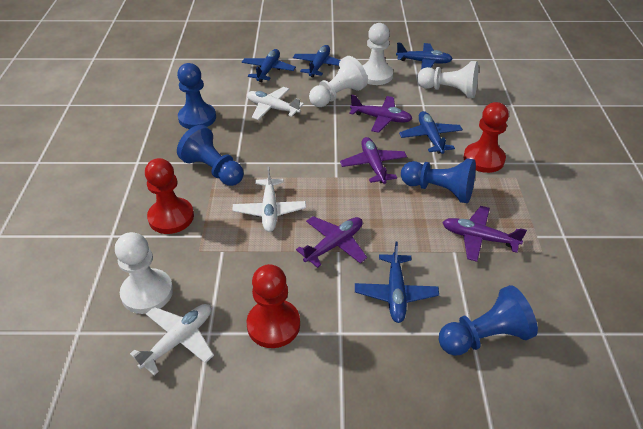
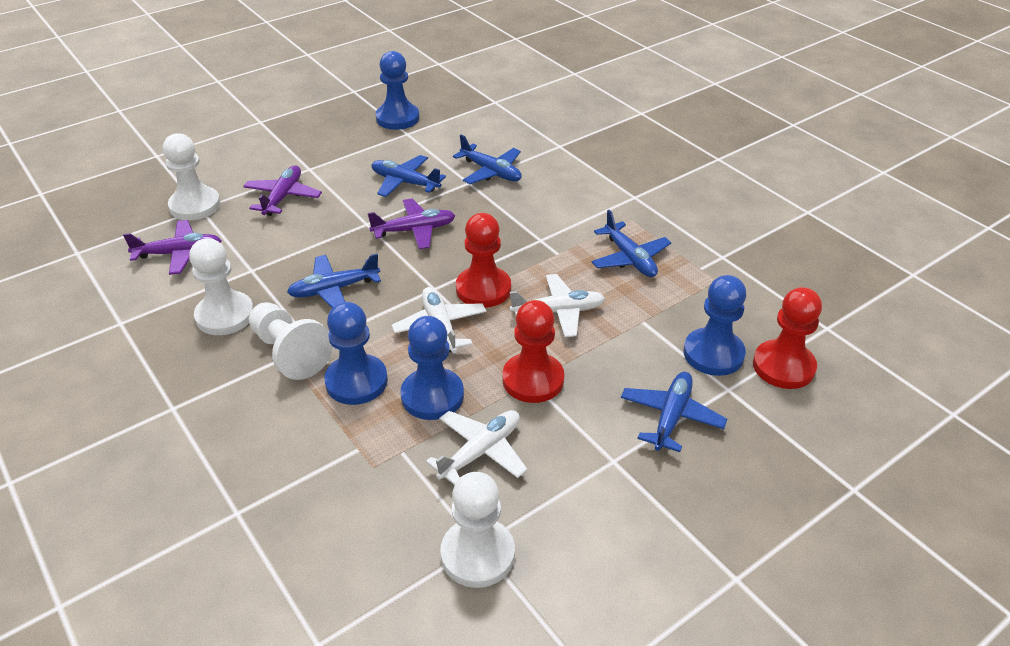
purple plane: [296,216,367,268] [340,137,407,184] [349,95,412,133] [442,206,527,262] = 4 -> [123,220,222,275] [243,165,322,216] [368,198,456,249] = 3

